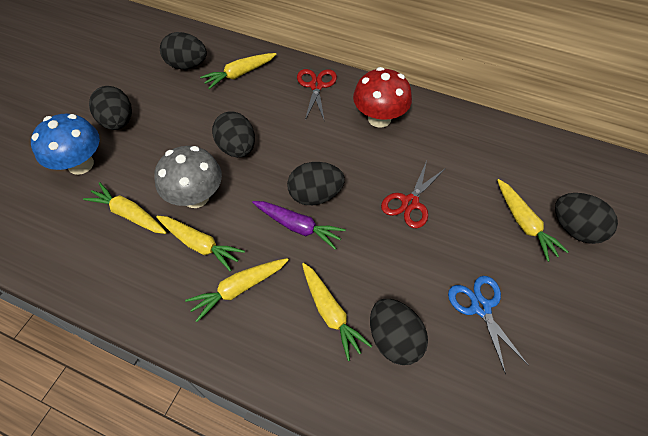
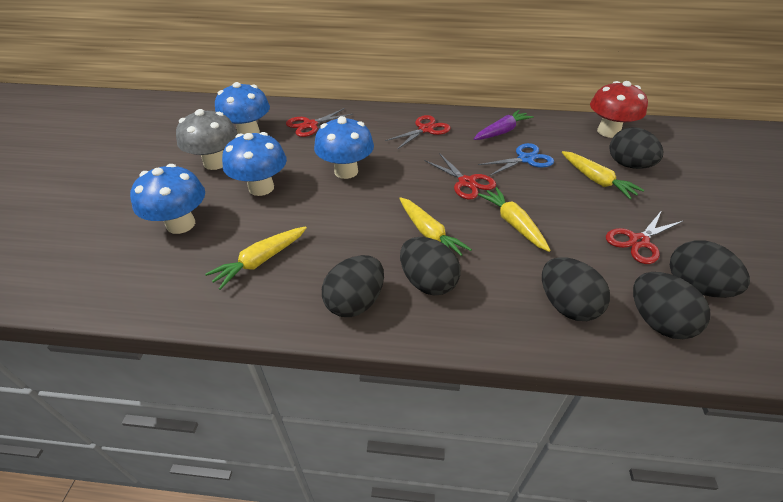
blue mushroom: [31,114,100,175] = 1 -> [130,164,205,234] [215,82,270,134] [222,132,287,196] [314,116,374,179] = 4
red scissors: [297,69,337,122] [381,161,446,228] = 2 -> [286,108,353,137] [385,115,451,149] [425,153,496,200] [606,210,683,264] = 4
yellow carrot: [83,182,167,234] [156,216,245,271] [185,258,289,322] [200,53,276,89] [302,263,372,361] [497,179,569,262] = 6 -> [205,226,307,290] [399,197,472,256] [478,187,551,252] [562,151,644,199] = 4

